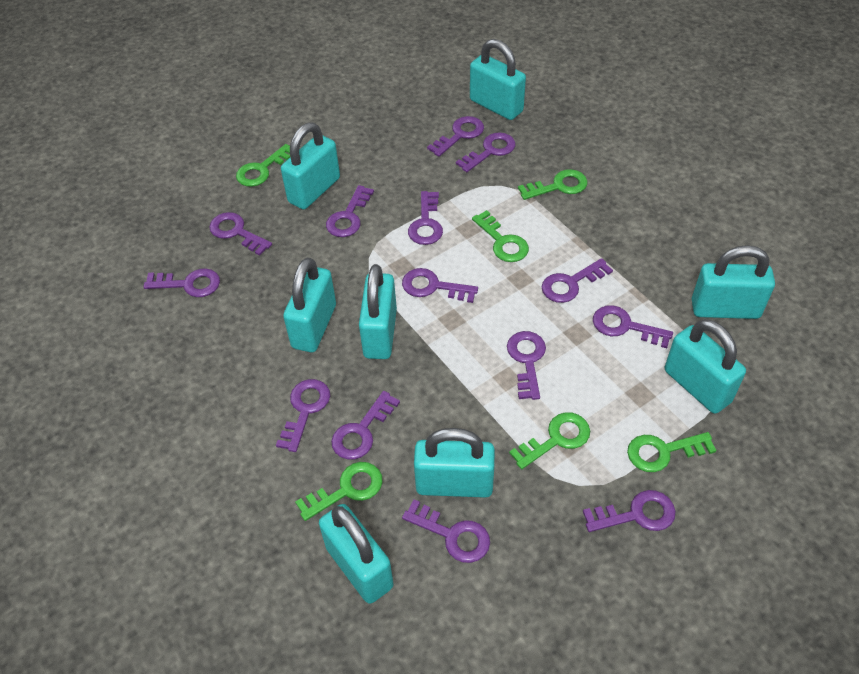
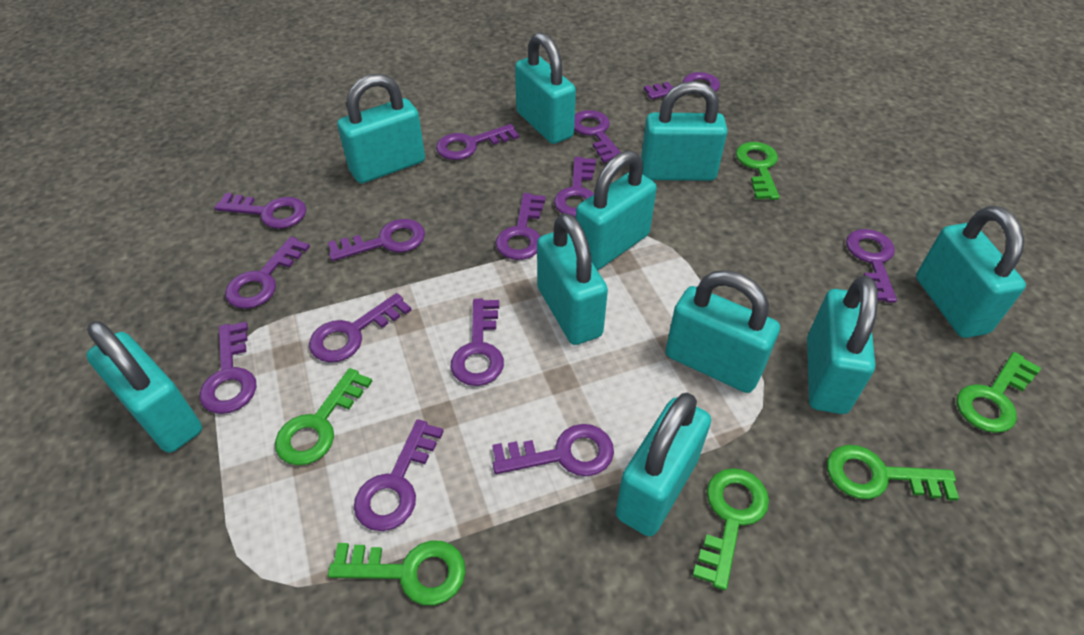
turquoise padlock: [281,122,340,210] [283,258,336,352] [319,504,394,604] [359,264,397,359] [414,428,495,498] [470,39,526,120] [665,319,746,414] [692,245,775,319] = 8 -> [86,321,202,453] [337,74,425,183] [515,32,576,144] [537,213,608,345] [576,150,657,270] [615,393,711,537] [641,81,727,181] [665,270,780,393] [807,275,878,414] [916,206,1026,338] = 10

